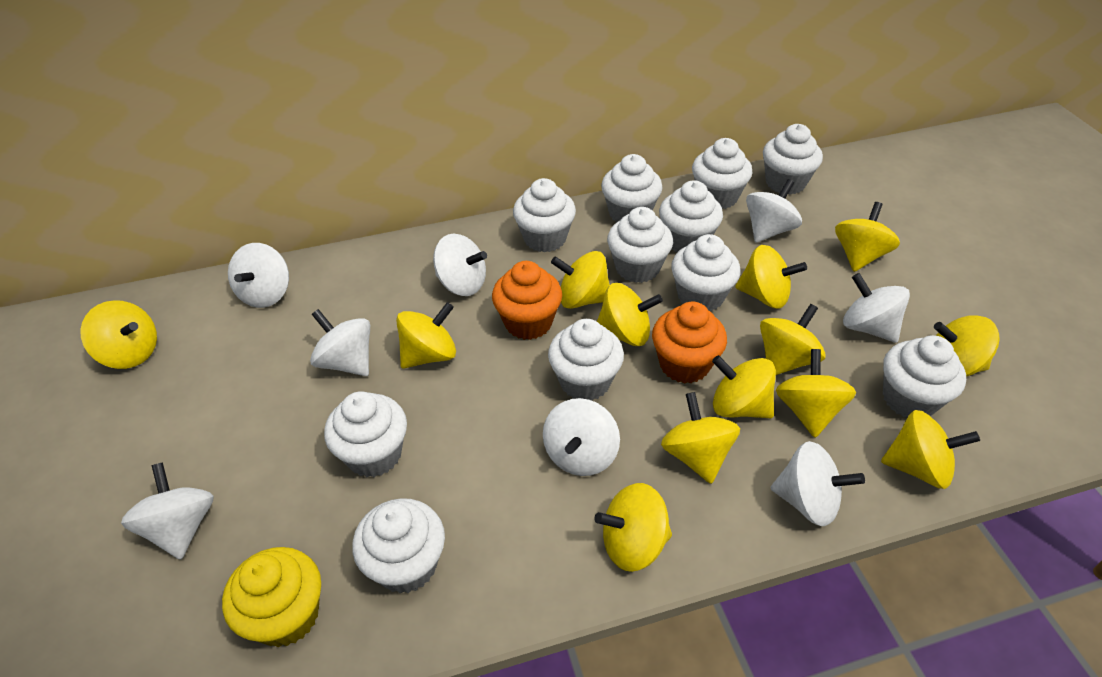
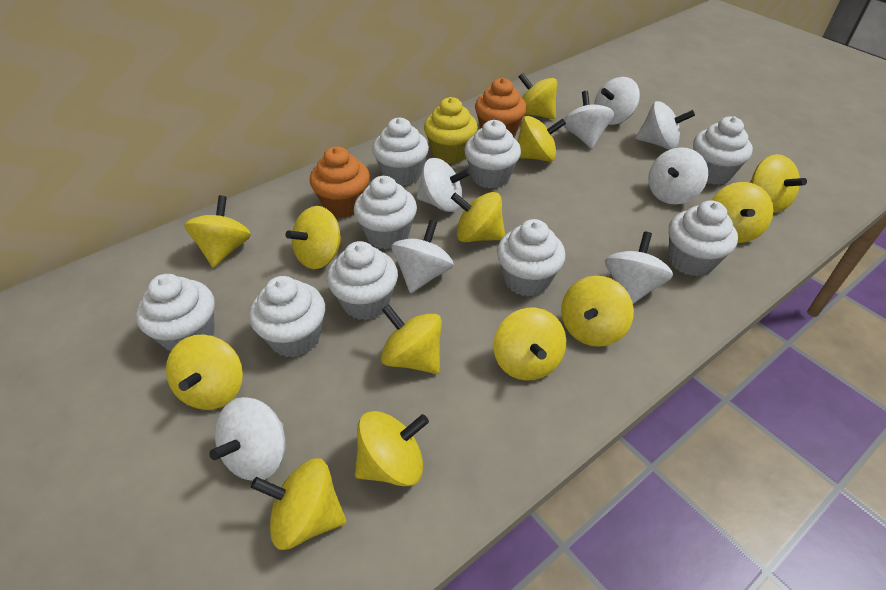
white cupcake: [324,391,407,477] [352,498,445,594] [513,178,576,252] [548,319,624,401] [601,154,662,223] [607,207,673,283] [659,180,723,252] [671,234,740,311] [692,138,752,209] [763,124,823,195] [883,335,966,417] = 11 -> [136,274,215,352] [249,276,325,358] [327,241,398,320] [354,176,417,249] [372,118,429,186] [464,120,521,188] [497,219,565,296] [669,200,738,276] [693,116,753,185] = 9

